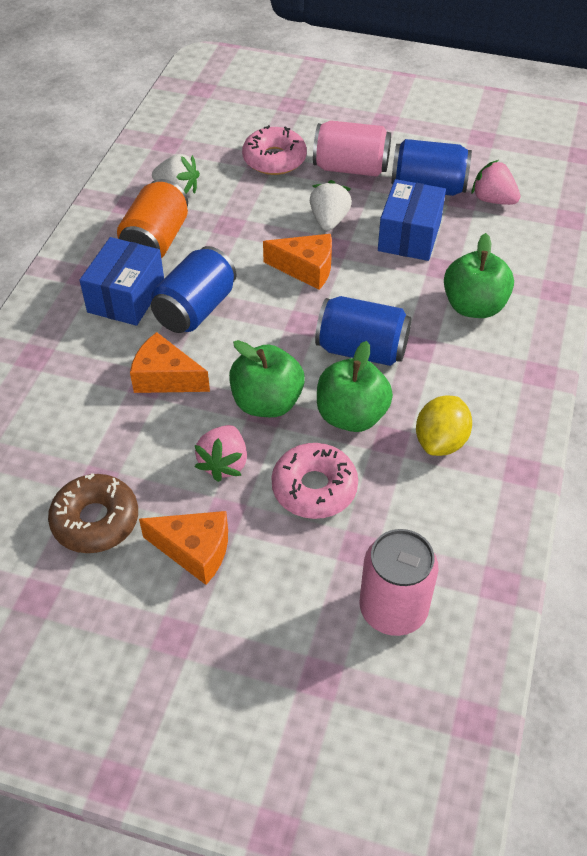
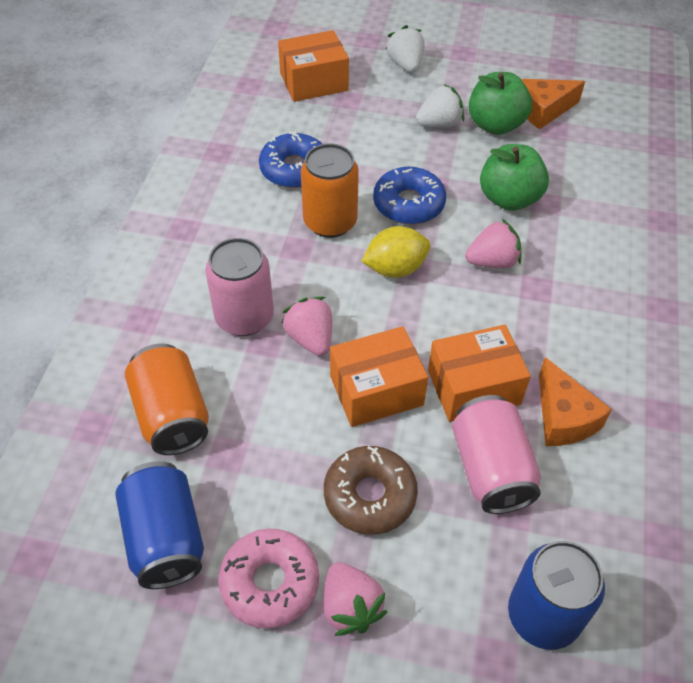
blue box: [79,237,164,326] [378,179,446,261] = 2 -> none = 0
blue can: [151,246,236,333] [315,296,411,366] [391,139,472,196] = 3 -> [115,461,204,589] [508,541,605,650] = 2
blue donut: none = 0 -> [259,132,322,188] [373,167,446,225] = 2
green apple: [229,340,305,417] [317,341,393,432] [444,233,514,318] = 3 -> [469,72,532,135] [480,144,549,211] = 2
orange box: none = 0 -> [278,30,349,102] [330,326,428,427] [428,325,531,422] = 3
orange can: [117,179,188,258] = 1 -> [125,344,209,455] [301,143,359,238] = 2
orange cheese: [130,332,210,393] [139,511,228,585] [263,234,332,290] = 3 -> [522,79,585,129] [539,357,612,446] = 2
pink donut: [242,125,307,175] [271,443,358,519] = 2 -> [218,529,319,629] = 1
pink strawberry: [195,425,247,482] [472,160,521,205] = 2 -> [281,297,332,356] [324,562,388,636] [465,219,521,268] = 3

